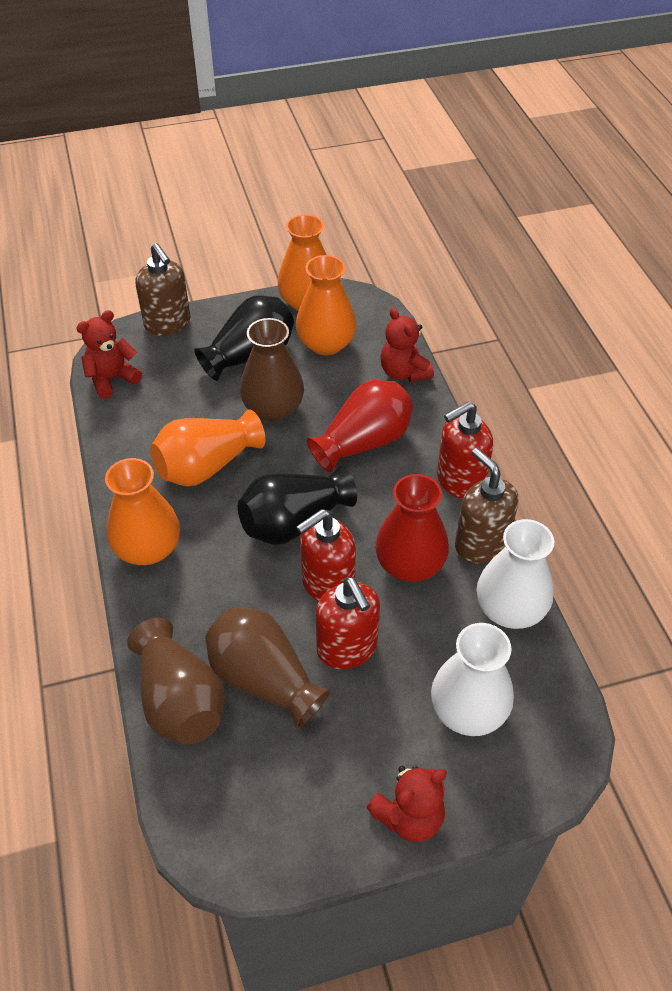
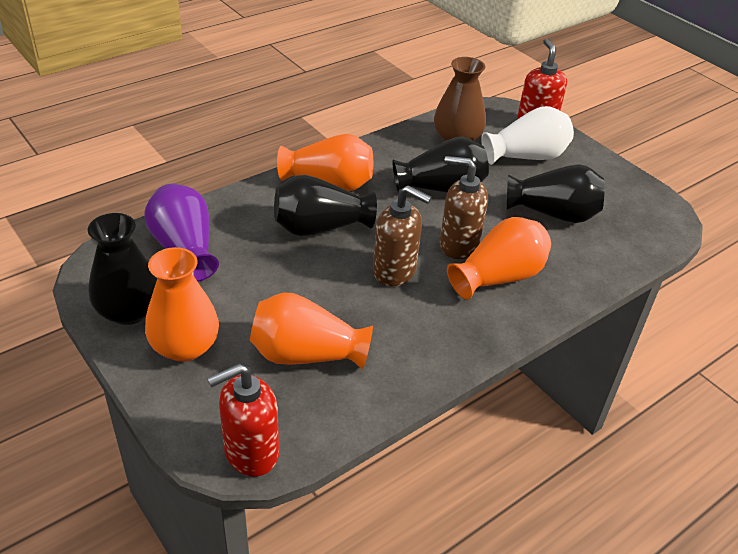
black vase: [194,296,294,381] [238,466,357,545] = 2 -> [88,213,157,325] [274,175,377,236] [392,137,489,193] [507,164,605,223] = 4
brown vase: [127,618,226,744] [205,607,331,729] [240,318,304,421] = 3 -> [434,57,486,142] = 1
purple vase: none = 0 -> [144,184,219,282] = 1
red soap dispenser: [296,509,356,602] [316,577,380,669] [437,402,493,499] = 3 -> [207,364,279,477] [517,39,567,119] = 2
red teddy bear: [76,310,142,399] [366,765,447,842] [380,308,434,382] = 3 -> none = 0
red vase: [307,380,413,473] [375,474,449,582] = 2 -> none = 0
white vase: [431,623,514,736] [477,519,554,629] = 2 -> [481,106,574,165] = 1

